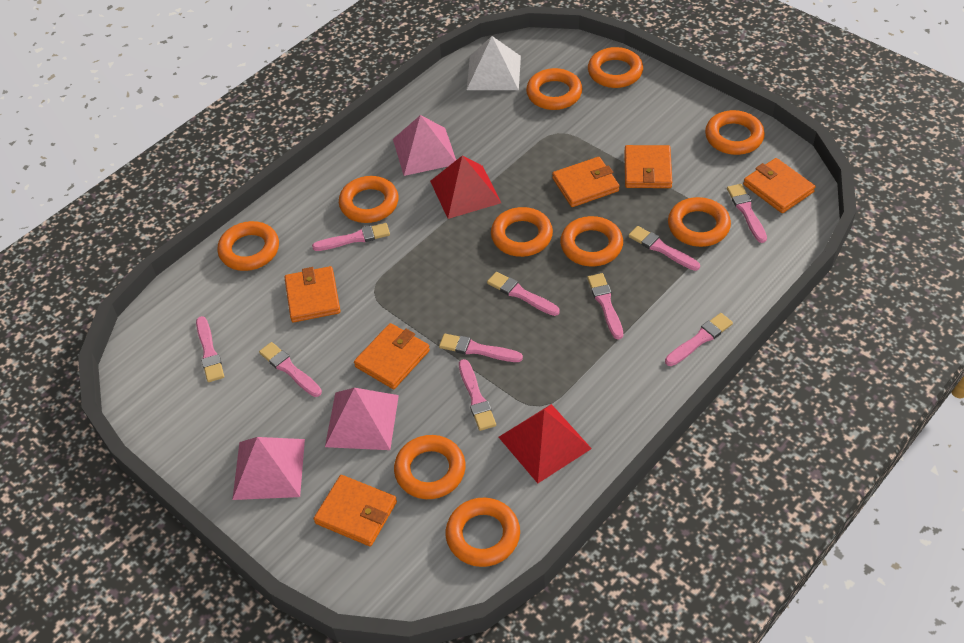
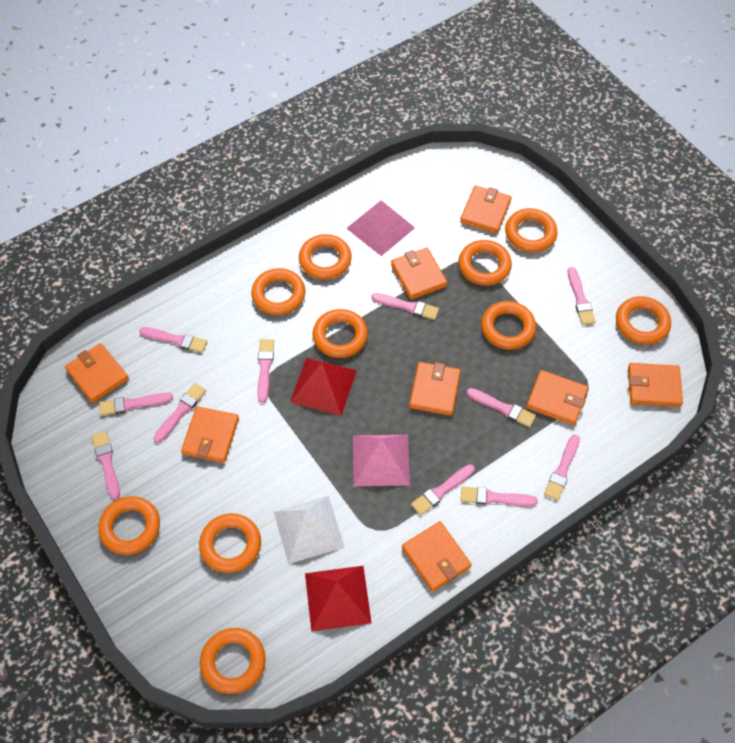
orange wallet: [284,266,340,322] [314,475,397,546] [354,323,430,389] [552,157,619,207] [624,145,672,188] [743,158,815,213] = 6 -> [65,343,129,403] [181,406,239,463] [391,248,448,300] [402,521,472,592] [409,362,461,416] [460,186,512,234] [526,370,588,425] [628,363,683,407] = 8
pink brush: [196,316,224,382] [259,342,322,397] [312,223,390,251] [439,334,523,362] [459,359,496,431] [487,272,560,316] [587,273,623,340] [629,226,700,271] [665,313,733,366] [727,184,767,243] = 10 -> [92,431,120,500] [99,393,173,416] [139,327,207,353] [153,383,206,443] [258,339,274,403] [371,293,439,320] [411,464,475,516] [461,487,538,507] [466,388,536,427] [544,434,580,501] [568,267,596,325] = 11
pink pyramid: [232,437,305,500] [325,388,399,450] [393,115,456,176] = 3 -> [346,200,415,256] [353,435,410,486] = 2

